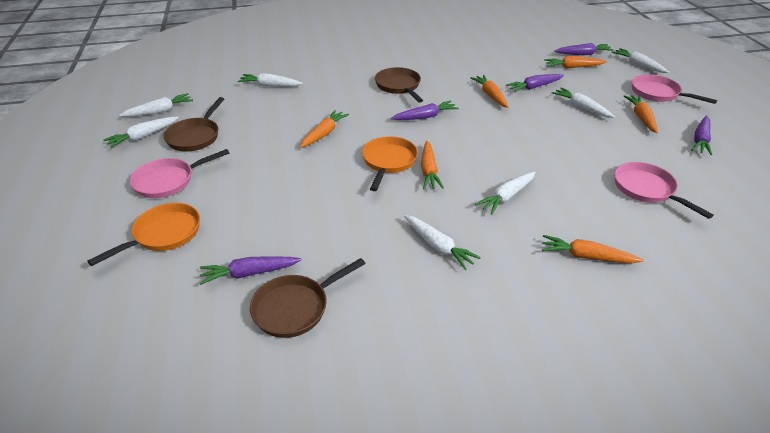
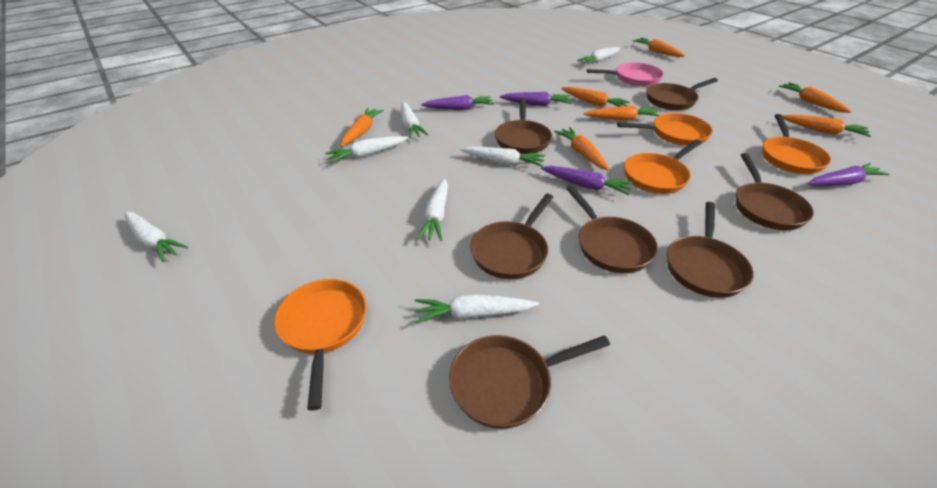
brown pan: [163,97,224,151] [250,258,366,338] [375,67,423,103] = 3 -> [449,335,610,429] [470,194,553,279] [495,99,552,154] [566,186,658,273] [646,78,718,110] [667,202,754,298] [736,153,814,230] = 7
orange carrot: [300,110,349,148] [421,141,444,189] [470,75,509,108] [542,235,644,263] [544,56,607,68] [624,95,658,133] = 6 -> [340,108,384,147] [554,127,609,170] [561,87,630,107] [584,105,660,121] [633,38,685,57] [779,82,851,113] [783,114,871,137] = 7
orange pan: [87,203,200,266] [362,136,418,191] = 2 -> [274,279,367,411] [617,113,713,146] [624,139,702,194] [762,114,831,174] = 4
pink pan: [130,149,229,198] [615,162,714,219] [632,74,717,104] = 3 -> [587,62,664,86] = 1
purple carrot: [200,256,301,285] [391,101,459,120] [506,74,564,92] [554,43,614,55] [691,116,712,155] = 5 -> [421,95,494,110] [500,92,571,106] [541,166,633,195] [808,163,889,186] = 4

